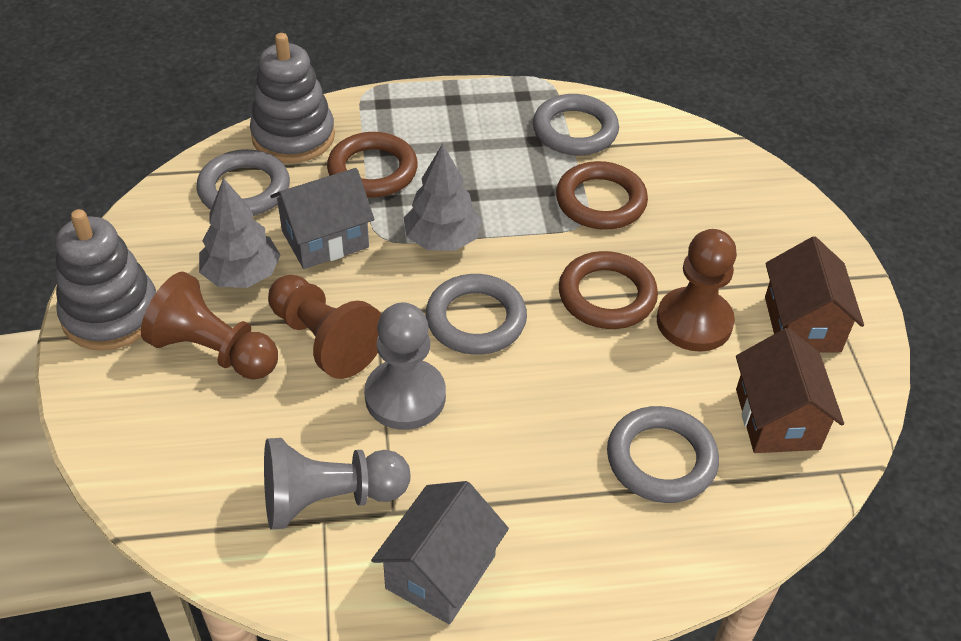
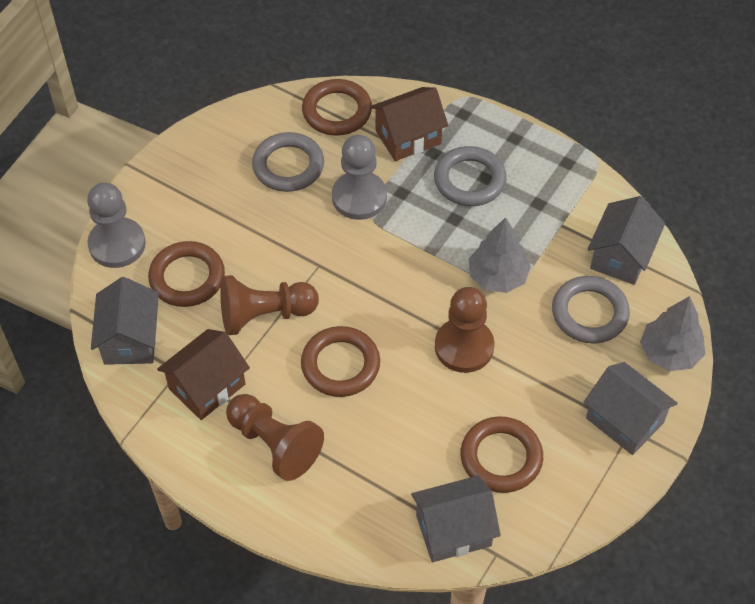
brown ring: [327,132,418,198] [556,161,648,230] [559,251,658,329] = 3 -> [148,241,225,307] [301,326,380,397] [302,79,372,136] [461,417,543,493] = 4
grey house: [270,168,374,269] [371,481,509,625] = 2 -> [91,277,159,365] [411,476,501,562] [583,362,678,455] [587,196,665,285] = 4
grey ring: [196,149,290,216] [426,274,527,355] [533,94,619,155] [607,406,719,503] = 4 -> [252,132,324,192] [434,146,507,206] [552,276,630,344] = 3
grey stacking toy: [56,209,156,351] [250,33,335,163] = 2 -> none = 0

